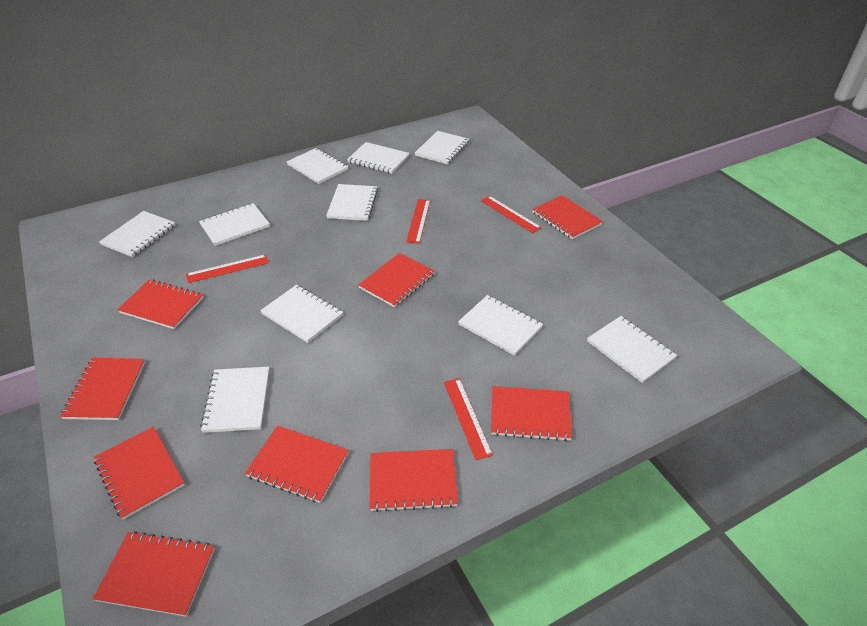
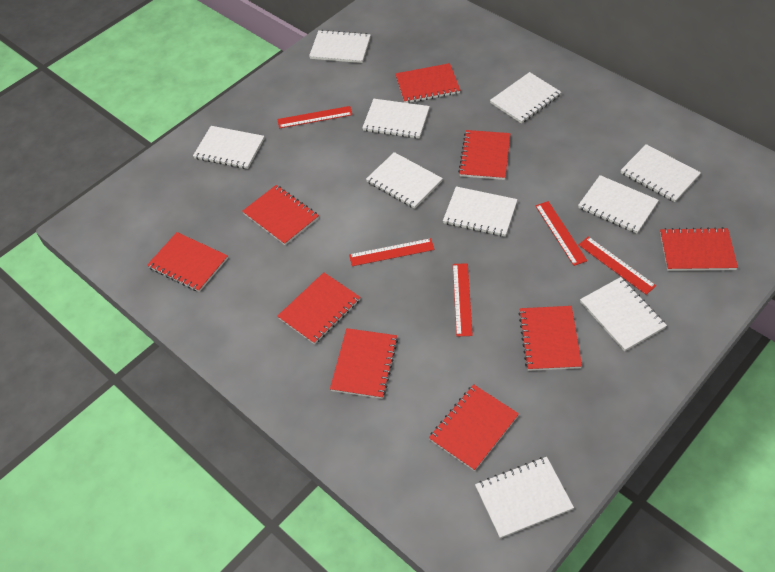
red ruler: [186,254,269,283] [406,199,430,243] [444,378,493,460] [481,196,542,233] = 4 -> [278,106,352,128] [349,238,434,266] [453,263,473,337] [535,201,587,266] [578,236,656,295] = 5

